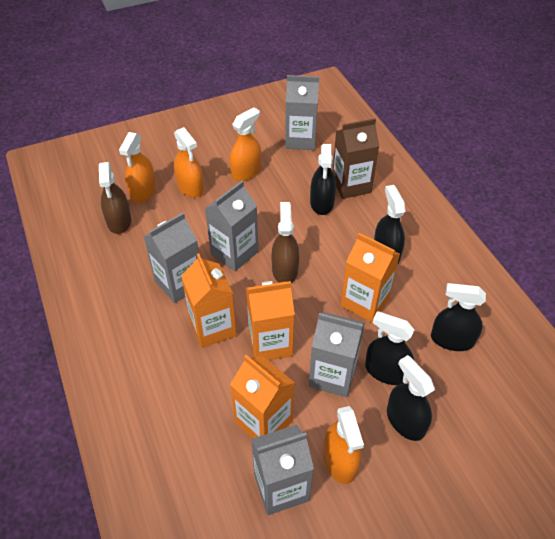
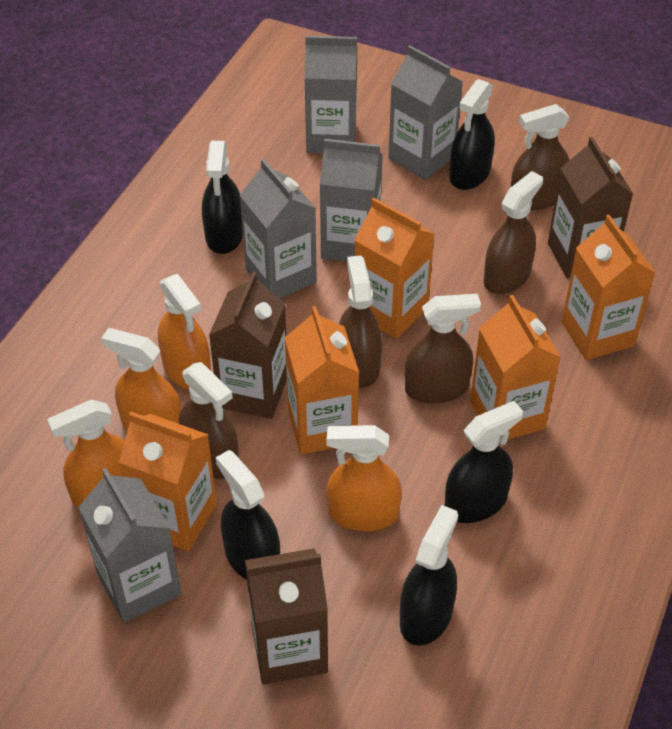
brown carton: [333,118,379,199] = 1 -> [209,271,287,419] [245,548,328,685] [548,137,633,278] = 3
brown spray bottle: [99,162,131,234] [271,202,299,283] = 2 -> [179,362,239,479] [339,255,382,388] [405,294,481,404] [484,171,543,294] [511,104,570,210] = 5
orange carton: [181,254,237,348] [230,355,295,439] [246,281,295,360] [341,233,400,323] = 4 -> [119,412,217,552] [284,306,359,455] [355,198,434,339] [470,295,561,440] [562,215,655,360] = 5

